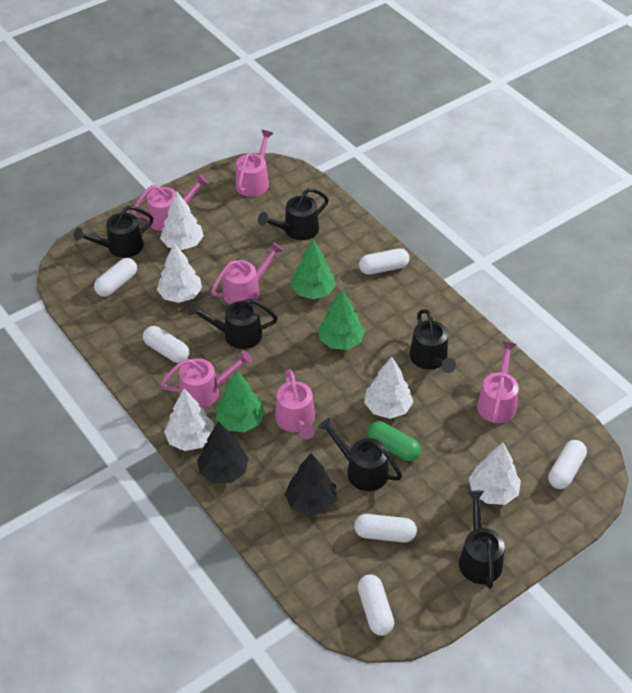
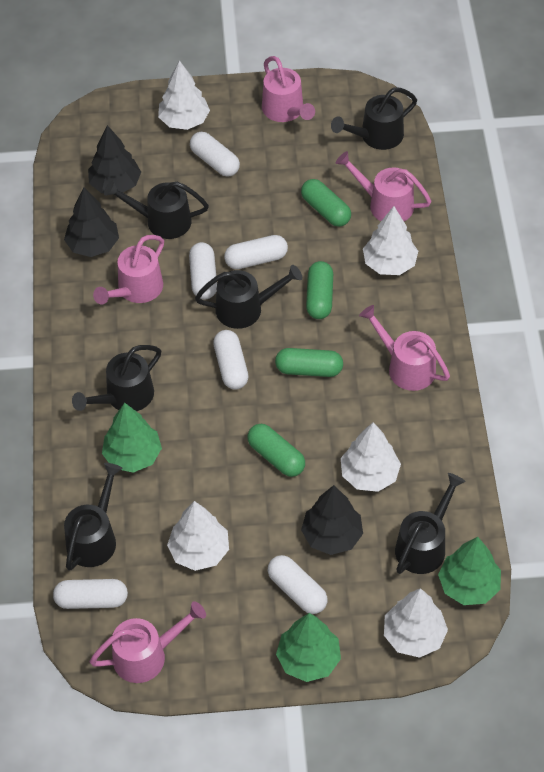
black tree: [197,421,249,483] [285,453,337,516] = 2 -> [64,187,119,257] [88,125,141,193] [301,485,363,555] = 3
green capsule: [368,421,421,461] = 1 -> [247,424,305,477] [275,348,343,377] [301,179,351,227] [306,261,333,319] = 4
pink watering can: [132,174,209,231] [161,350,252,408] [211,242,284,305] [235,130,274,197] [275,370,315,439] [477,341,519,423] = 6 -> [89,601,206,683] [93,235,164,305] [262,56,315,122] [336,151,432,221] [359,305,450,391] = 5

